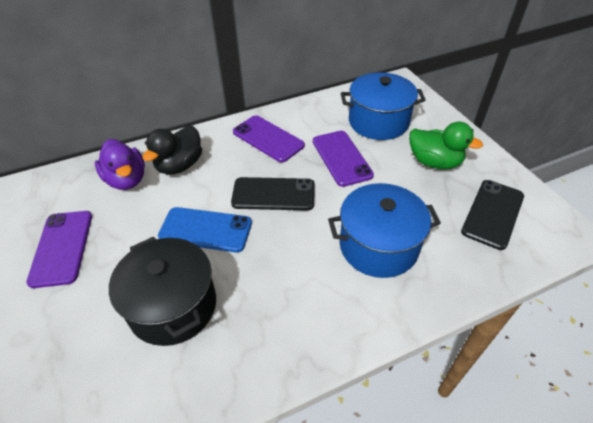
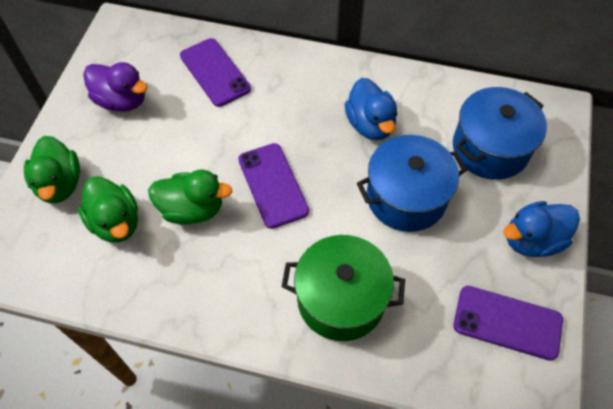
black duck: [143,125,202,175] = 1 -> none = 0
black phone: [231,177,315,210] [461,180,524,250] = 2 -> none = 0
black pot: [109,237,216,346] = 1 -> none = 0
blue duck: none = 0 -> [345,78,397,140] [503,201,580,257] = 2
blue phone: [158,207,252,252] = 1 -> none = 0
green duck: [409,122,483,170] = 1 -> [24,136,80,203] [78,176,138,243] [148,170,232,225] = 3
green pot: none = 0 -> [282,235,405,341] = 1

